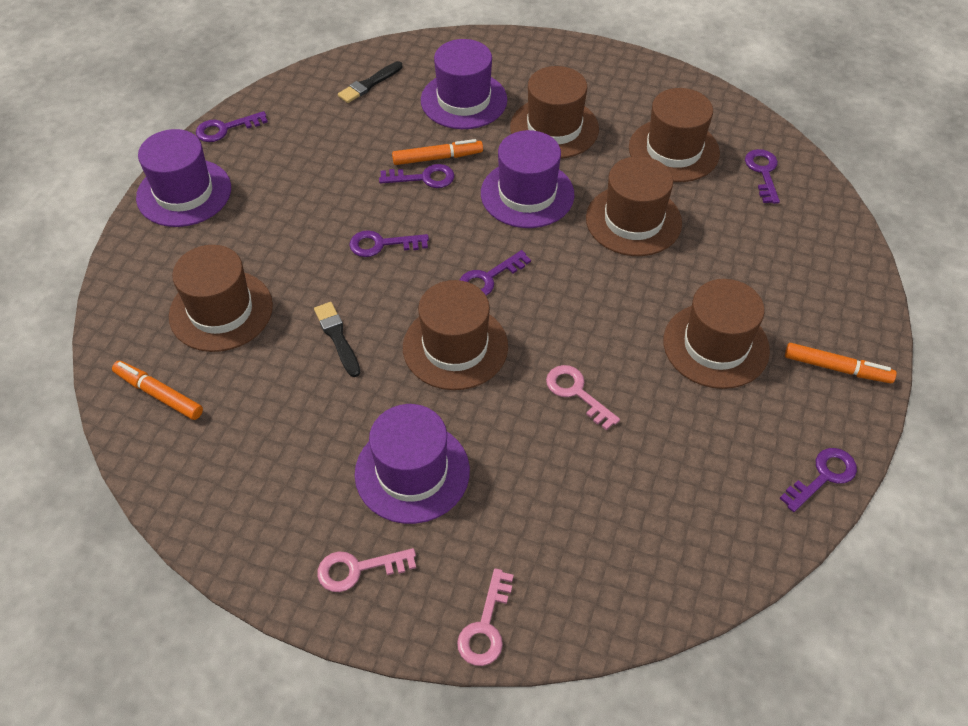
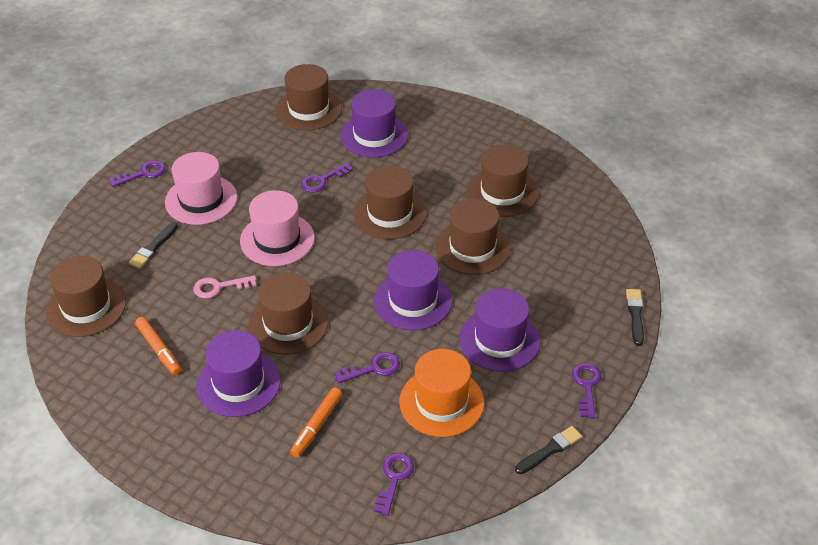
black brush: [314,302,361,377] [338,61,403,103] = 2 -> [129,222,178,268] [515,426,582,474] [626,289,644,346] = 3
orange hat: none = 0 -> [399,349,484,437] = 1
orange marker: [112,361,203,420] [392,139,483,165] [785,343,897,383] = 3 -> [135,317,181,375] [290,388,342,457] = 2
pink hat: none = 0 -> [165,152,237,225] [240,190,315,266] = 2
pink key: [317,548,416,592] [457,568,514,666] [546,365,620,430] = 3 -> [193,275,256,298] = 1
purple key: [196,111,268,142] [349,230,429,257] [379,164,454,188] [460,250,531,296] [745,149,780,204] [780,448,857,512] = 6 -> [109,160,165,187] [301,162,353,193] [334,352,400,384] [374,453,414,516] [572,363,602,418] = 5

